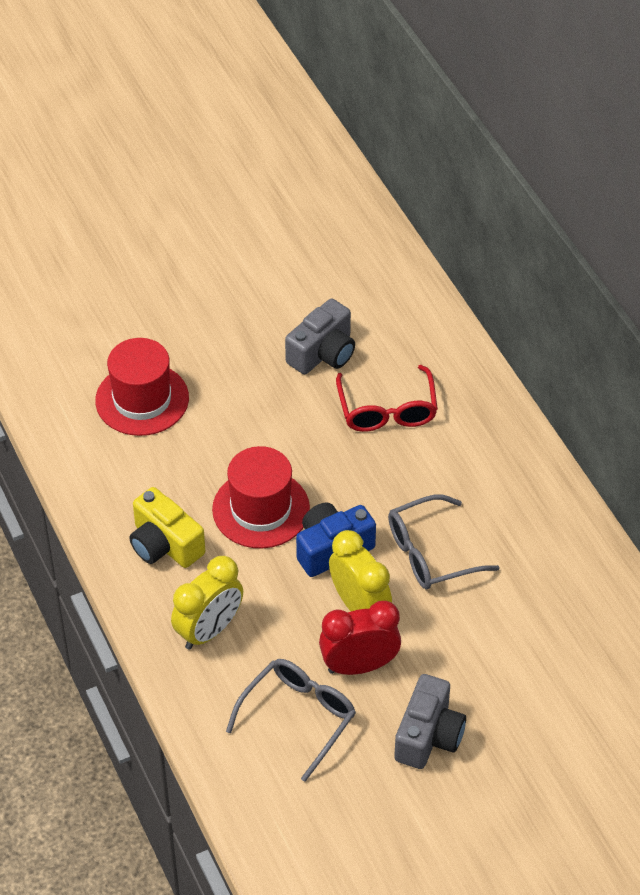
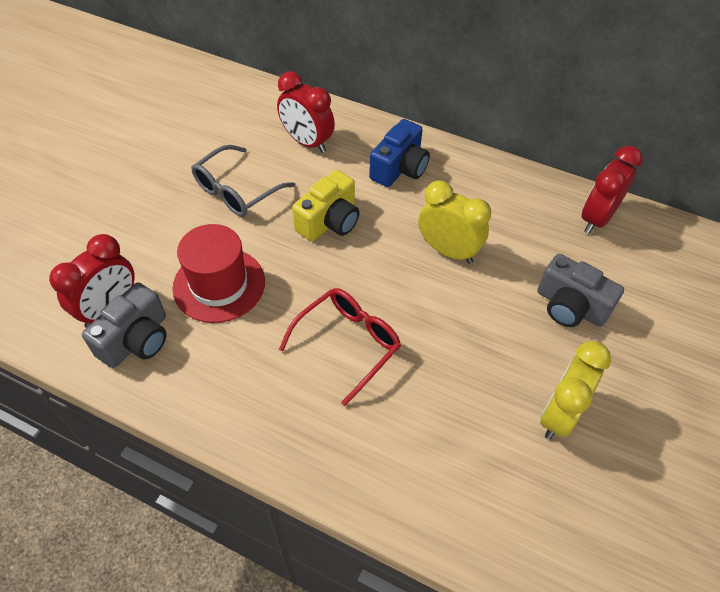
grey glasses: [226,659,356,782] [388,495,500,590] = 2 -> [191,145,295,217] = 1
red clock: [319,601,401,675] = 1 -> [49,234,135,328] [277,71,335,153] [581,146,643,234] = 3
red hat: [95,338,189,436] [212,446,310,548] = 2 -> [172,224,265,323] = 1

